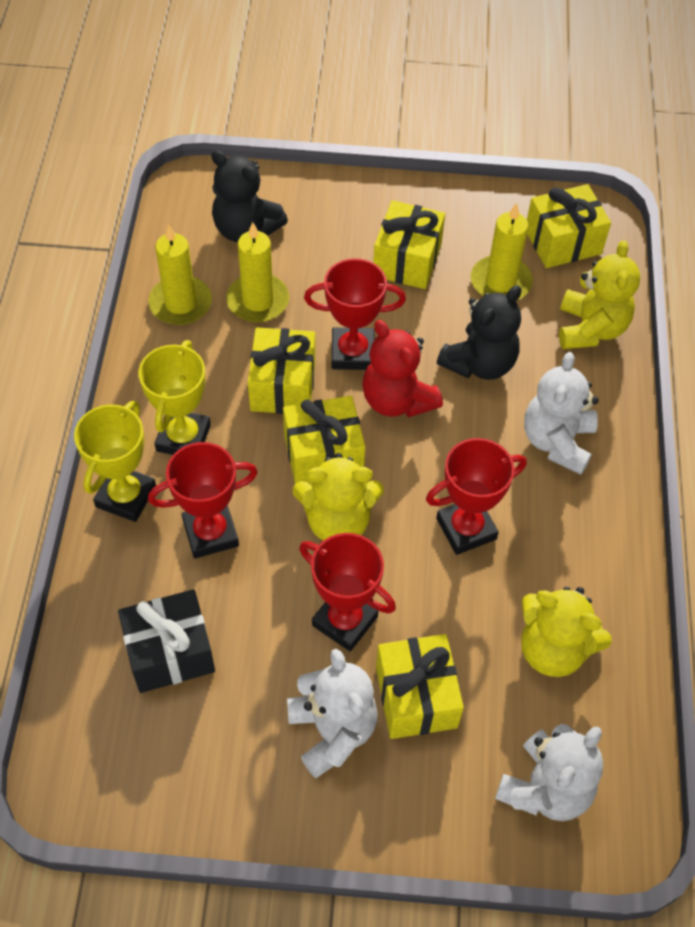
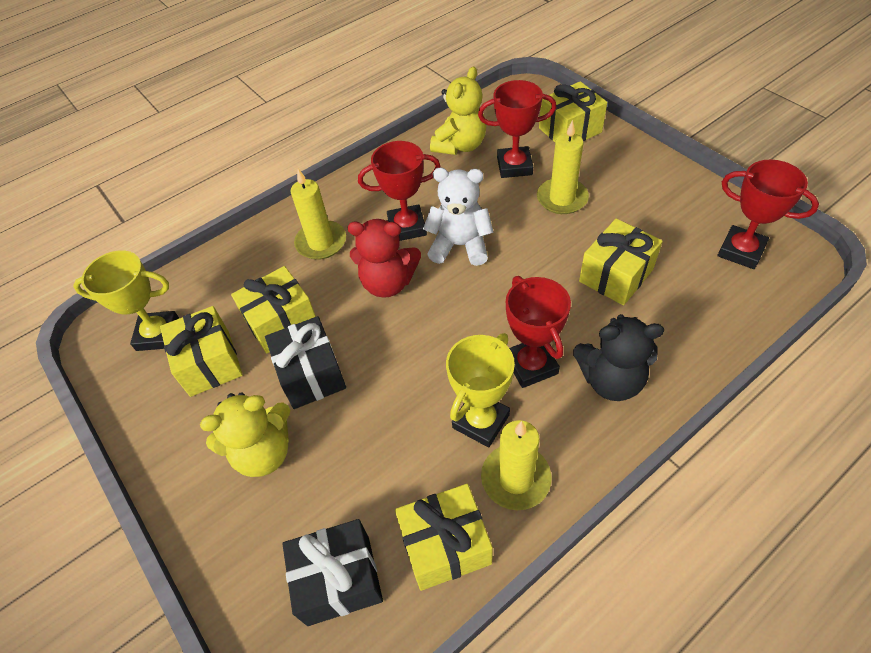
black gift: [118,589,215,693] = 1 -> [265,316,346,409] [283,519,383,626] = 2
black teddy bear: [211,150,288,242] [437,285,522,380] = 2 -> [573,314,664,401] = 1
white teddy bear: [287,649,378,778] [495,724,603,821] [524,352,599,475] = 3 -> [423,168,494,266] = 1
yellow teddy bear: [293,453,384,541] [521,586,612,677] [559,240,640,349] = 3 -> [200,393,290,477] [430,66,486,155] = 2

